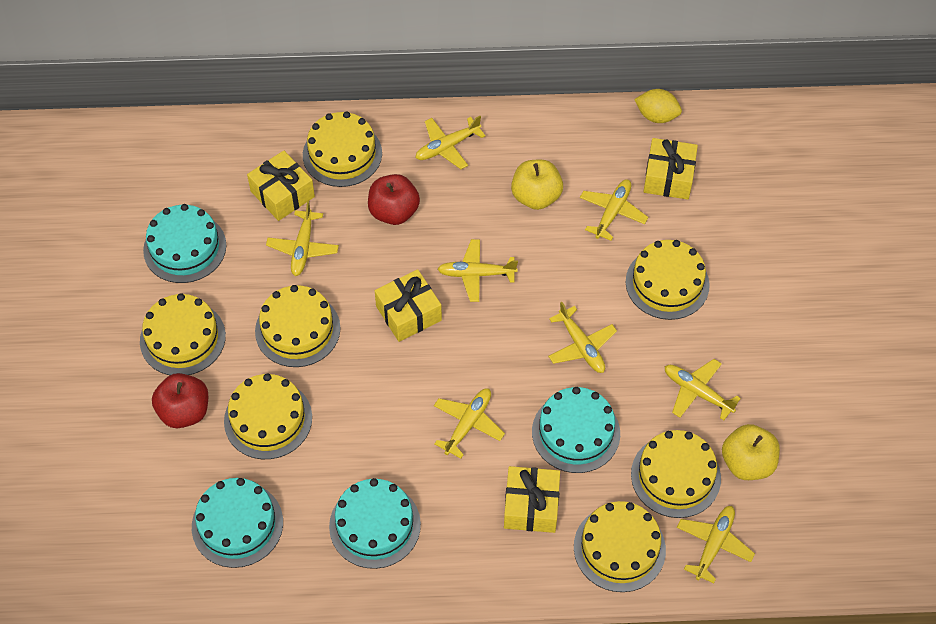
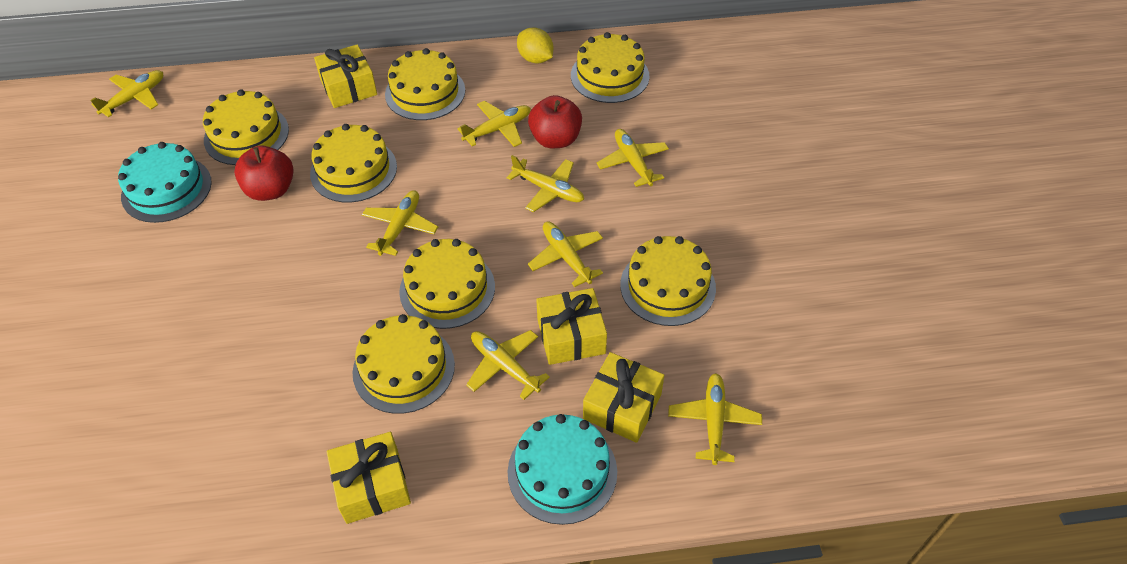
turquoise cake: [143,204,226,283] [192,478,283,568] [329,478,421,569] [532,387,620,473] = 4 -> [118,142,212,223] [508,414,617,525] = 2
yellow apple: [511,160,563,210] [722,424,780,480] = 2 -> none = 0

